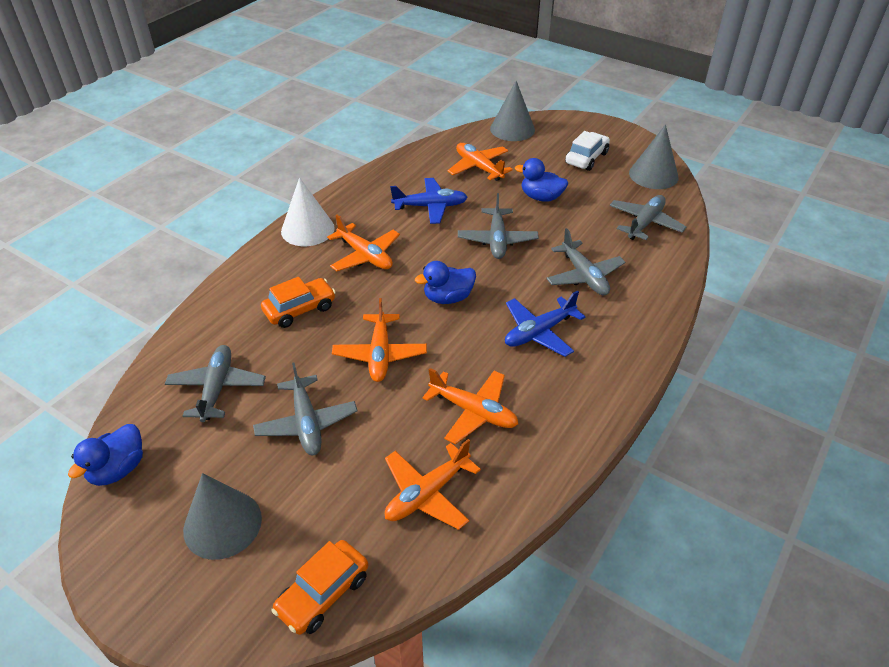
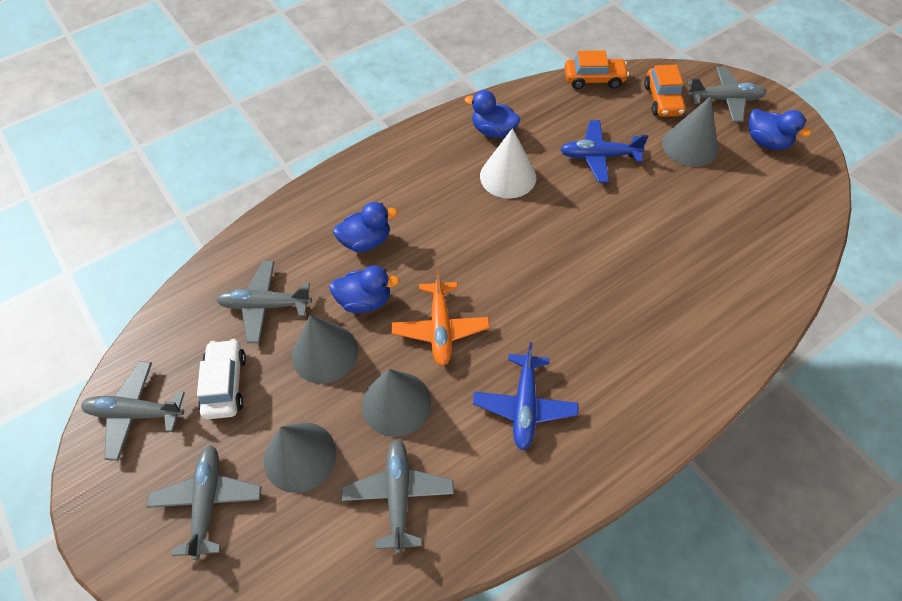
blue duck: [68,424,143,486] [415,261,476,304] [515,158,568,202] = 3 -> [329,266,399,313] [333,202,398,252] [465,90,520,138] [749,109,811,150] = 4
grey cone: [183,473,262,560] [490,81,535,141] [629,125,679,189] = 3 -> [264,422,336,493] [292,315,358,384] [362,369,431,437] [662,96,718,167] = 4
orange plane: [327,215,400,271] [332,298,427,382] [385,439,481,530] [422,368,518,444] [447,143,513,181] = 5 -> [391,269,490,366] = 1

